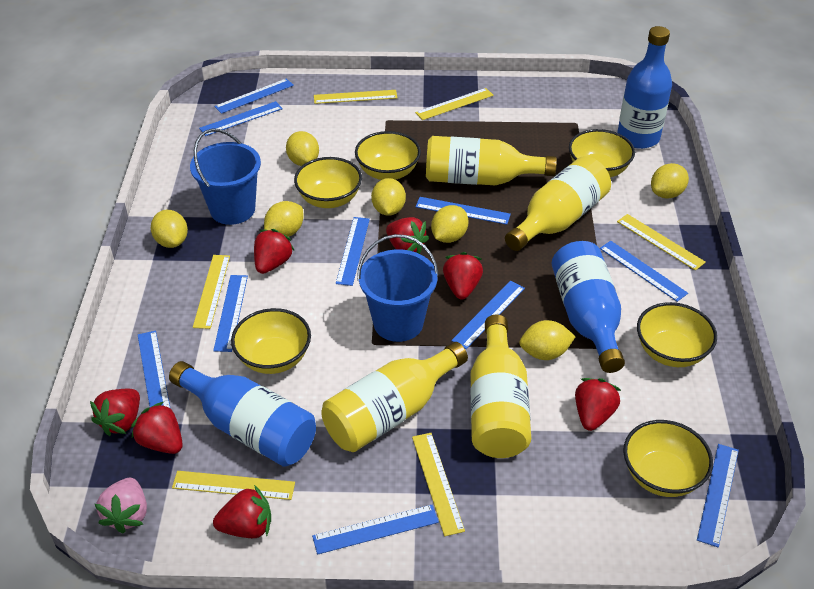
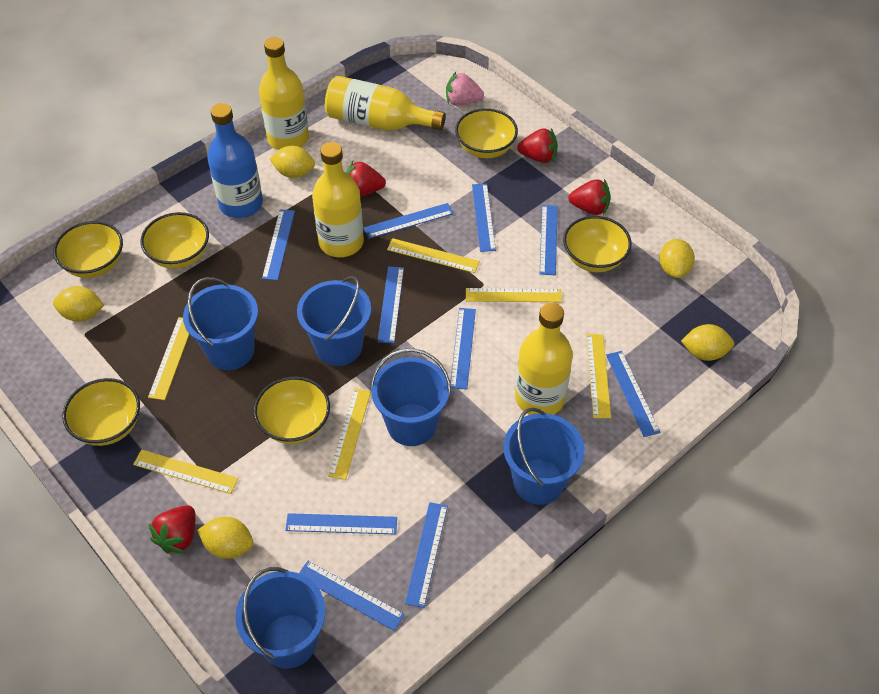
blue bottle: [169,361,316,467] [552,241,625,373] [617,26,672,149] = 3 -> [207,103,263,218] = 1
blue bucket: [190,129,261,225] [357,234,439,342] = 2 -> [183,277,258,370] [235,567,325,669] [297,276,371,366] [370,348,451,446] [503,407,585,505] = 5
red strawberry: [90,389,140,436] [131,402,183,454] [213,485,271,538] [254,229,295,274] [386,217,429,254] [443,252,483,299] [575,378,621,431] = 7 -> [149,505,195,553] [346,161,386,196] [517,128,558,163] [568,179,611,215] = 4
yellow lemon: [151,210,188,248] [264,201,303,237] [286,131,319,166] [371,178,406,216] [431,205,469,243] [519,320,576,360] [651,163,689,199] = 7 -> [53,286,104,322] [197,517,254,559] [270,146,315,178] [659,239,695,278] [681,324,734,361] = 5

